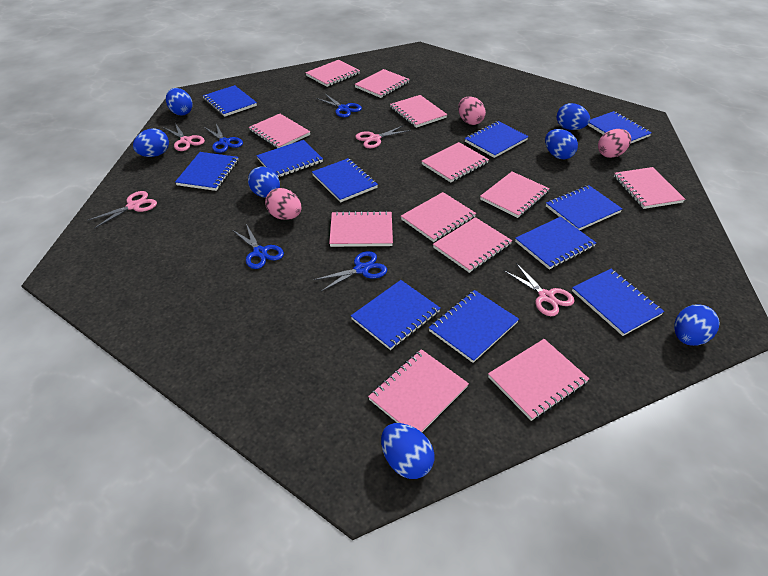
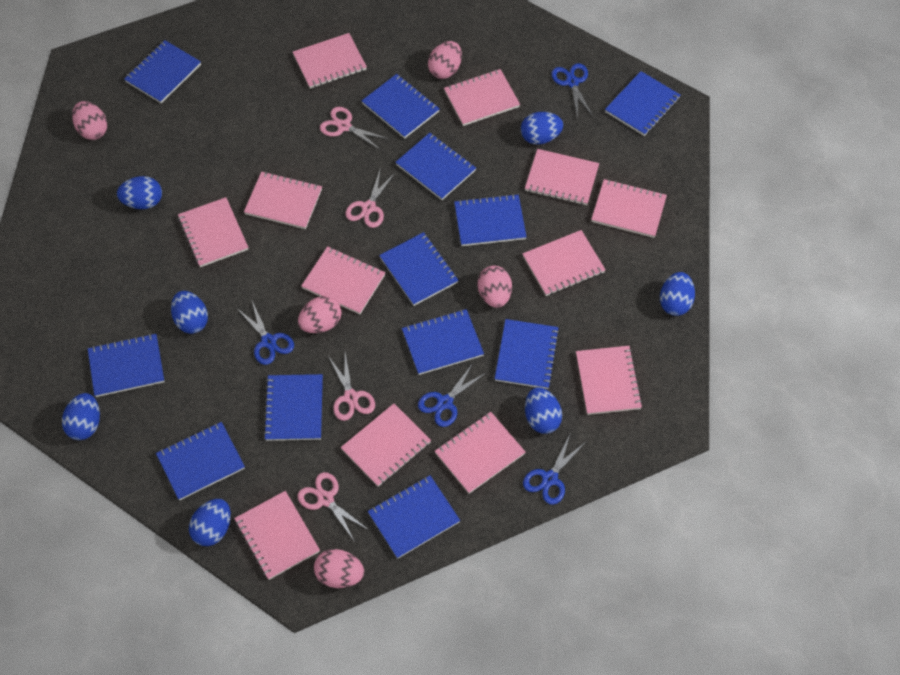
blue notebook: [175,152,239,191] [203,85,257,117] [256,140,323,178] [312,158,378,202] [351,280,441,350] [429,290,519,363] [465,121,529,158] [515,216,596,270] [546,185,622,230] [572,269,664,336] [588,111,652,144] = 11 -> [88,334,165,397] [124,40,201,103] [156,422,245,500] [263,374,323,441] [362,74,440,139] [368,475,460,559] [379,232,459,306] [396,133,476,200] [402,309,484,375] [454,194,527,246] [495,319,560,389] [605,71,681,136] = 12
pink egg: [265,188,301,220] [458,96,486,125] [598,129,631,158] = 3 -> [72,101,107,140] [298,296,342,333] [314,549,364,588] [428,41,462,79] [478,265,512,308] = 5

